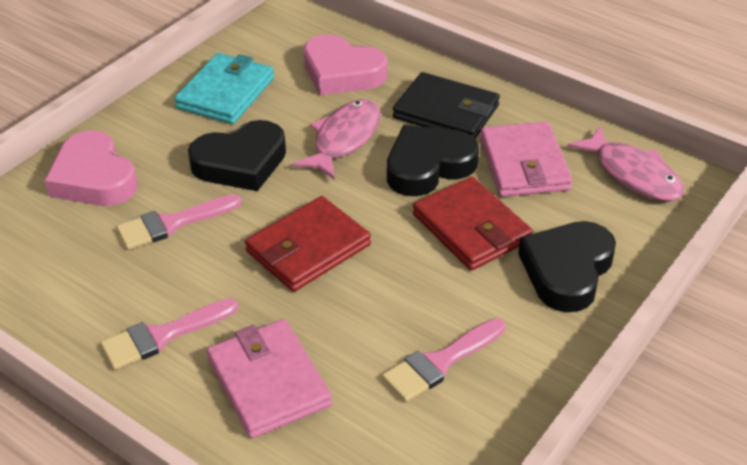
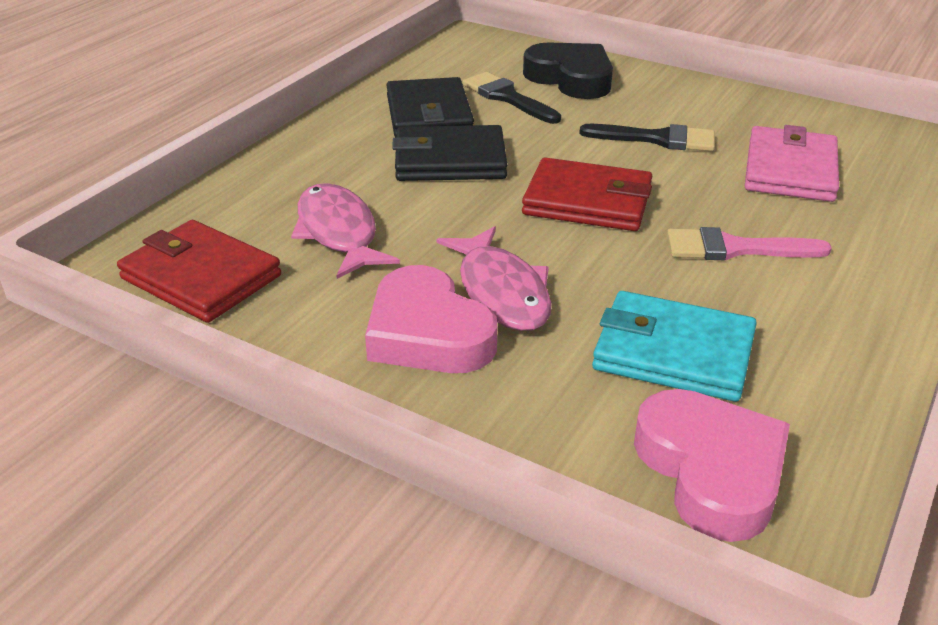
black brush: none = 0 -> [463,72,561,124] [579,124,715,151] = 2
black heart: [188,120,286,191] [387,125,479,196] [518,221,616,312] = 3 -> [523,43,613,99] = 1
black wallet: [393,72,500,139] = 1 -> [386,77,474,137] [392,125,507,181] = 2
pink brush: [100,298,238,370] [116,194,242,250] [382,318,506,402] = 3 -> [667,227,832,261] = 1
pink wallet: [207,319,332,438] [480,122,573,197] = 2 -> [745,125,839,202] = 1

